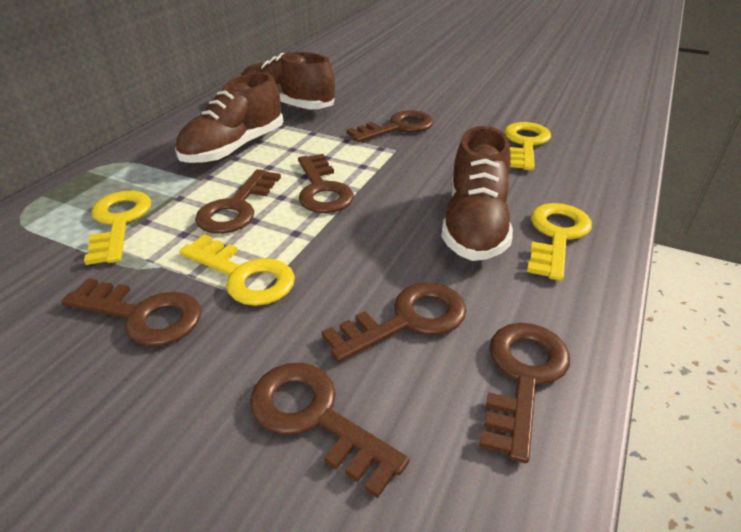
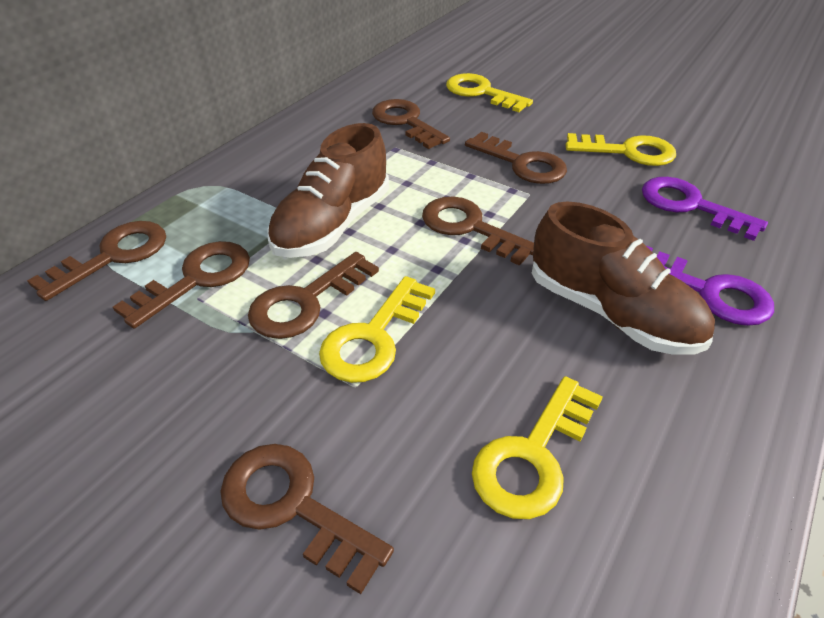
brown shoe: [175,72,283,164] [241,52,335,110] [441,126,513,261] = 3 -> [267,123,389,258] [532,202,715,355] = 2
purple key: none = 0 -> [642,177,768,241] [647,246,774,326] = 2

